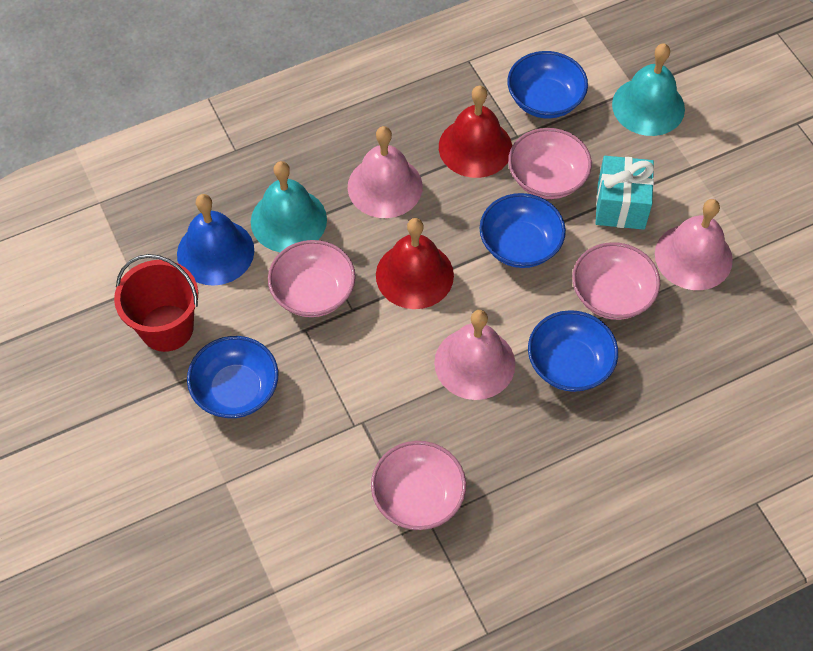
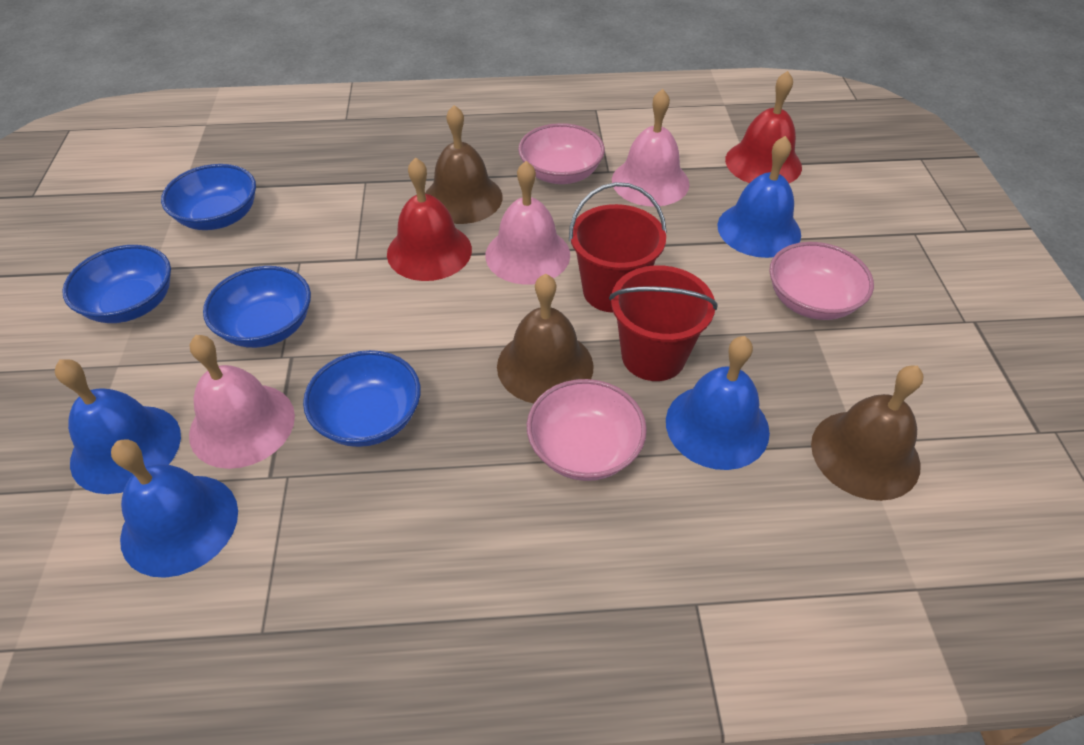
blue bell: [177,194,254,286] = 1 -> [55,359,181,494] [111,440,238,578] [666,336,770,470] [718,136,801,258] = 4
brown bell: none = 0 -> [425,105,503,224] [497,274,594,403] [811,365,924,501] = 3
pink bowl: [268,240,356,317] [371,441,466,530] [508,128,592,199] [572,242,660,320] = 4 -> [518,123,605,184] [527,379,647,481] [769,242,874,320] = 3
red bucket: [114,254,198,352] = 1 -> [569,182,667,313] [609,265,718,381] = 2
turquoise bell: [251,161,327,252] [612,43,685,136] = 2 -> none = 0
turquoise gift: [595,156,654,230] = 1 -> none = 0

